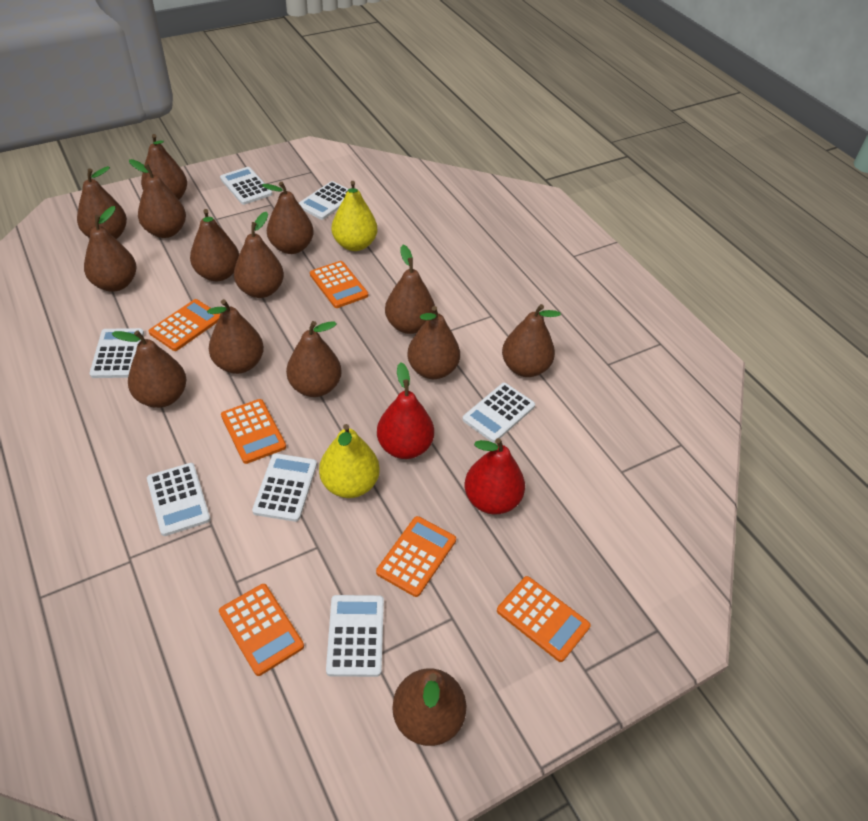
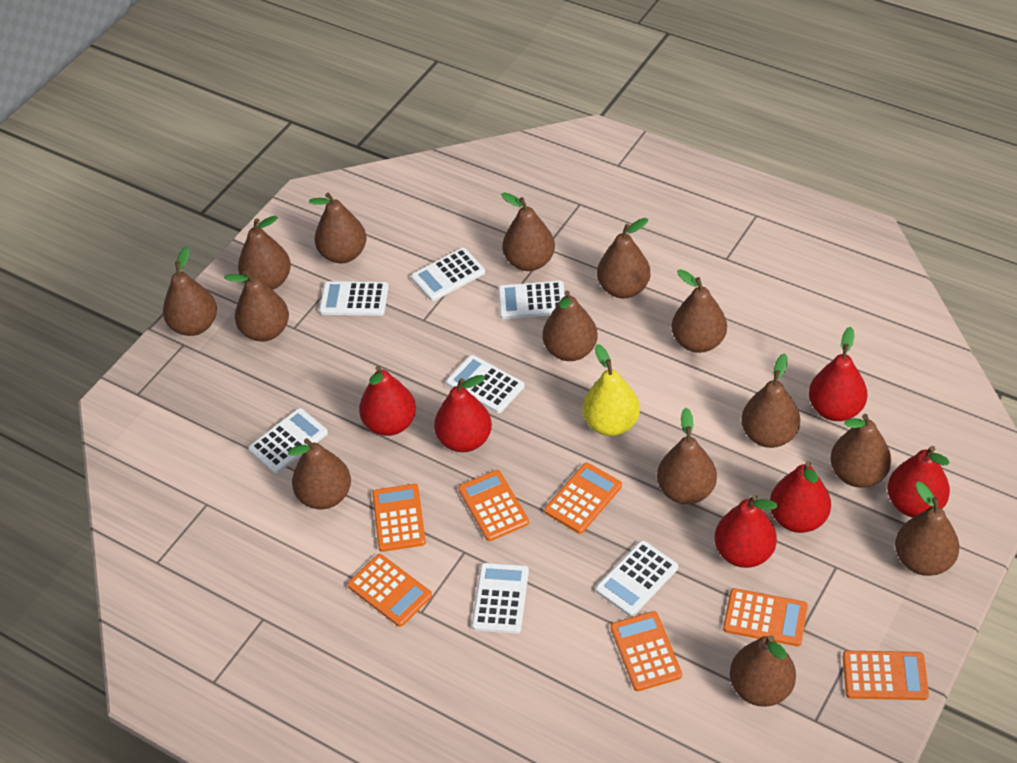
orange calculator: [149,299,220,351] [219,584,304,676] [221,399,286,464] [310,261,368,308] [376,516,456,597] [497,576,591,662] = 6 -> [347,554,432,627] [372,484,426,552] [458,470,529,541] [544,463,622,534] [610,611,682,691] [723,588,808,646] [843,651,929,700] = 7
red pear: [377,362,434,459] [465,438,525,515] = 2 -> [359,365,416,436] [434,375,492,452] [715,494,777,568] [770,461,831,533] [809,327,867,421] [887,446,950,518] = 6
yellow pear: [319,424,380,498] [332,181,377,251] = 2 -> [582,344,640,436] = 1

